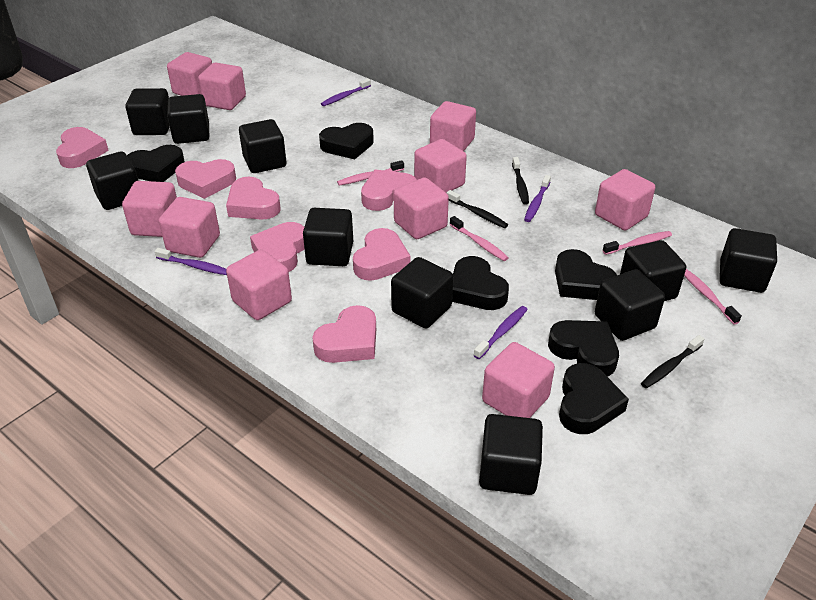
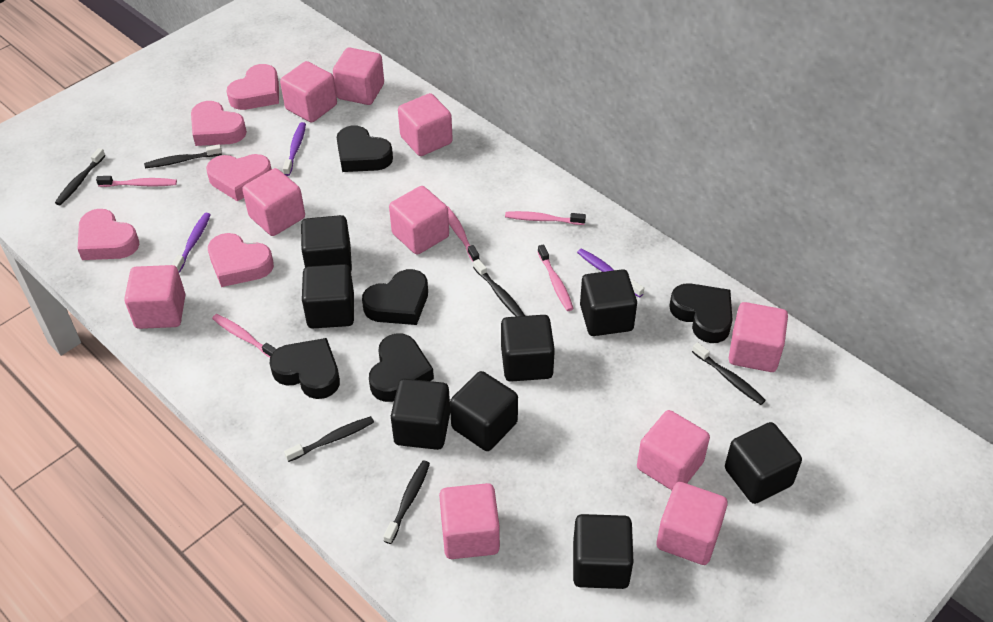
black cube: [86,151,138,210] [125,88,170,135] [167,94,209,144] [239,119,286,173] [303,208,353,266] [391,257,453,328] [479,414,543,495] [595,269,665,341] [620,240,686,301] [720,228,777,293] = 10 -> [301,215,352,271] [302,264,354,328] [391,379,450,450] [450,371,518,451] [501,315,555,382] [573,514,633,589] [580,269,637,336] [725,422,802,504] = 8
black heart: [127,145,185,182] [319,123,374,159] [452,256,509,310] [548,320,619,377] [555,249,617,300] [559,363,629,434] = 6 -> [270,338,340,399] [337,125,393,172] [362,269,428,325] [369,333,434,402] [669,283,733,343] = 5
black toothbrush: [447,190,508,228] [512,157,529,205] [641,335,704,389] = 3 -> [55,148,106,205] [144,144,222,168] [284,416,374,462] [383,461,430,544] [473,259,525,317] [692,342,766,405] = 6
pink heart: [56,127,109,168] [175,159,236,199] [226,177,280,220] [250,222,305,272] [312,305,376,363] [353,228,410,281] [361,170,417,211] = 7 -> [78,209,140,260] [191,101,247,146] [206,154,272,201] [208,233,274,287] [227,64,279,110] = 5
pink toothbrush: [337,160,404,186] [450,216,509,261] [603,231,672,255] [684,269,742,325] = 4 -> [96,176,177,187] [212,314,276,358] [447,206,480,262] [505,211,586,225] [538,244,574,311] = 5
purple toothbrush: [155,248,227,275] [321,78,371,106] [474,306,528,359] [524,175,551,222] = 4 -> [172,213,211,273] [283,122,306,176] [577,248,644,298] = 3

